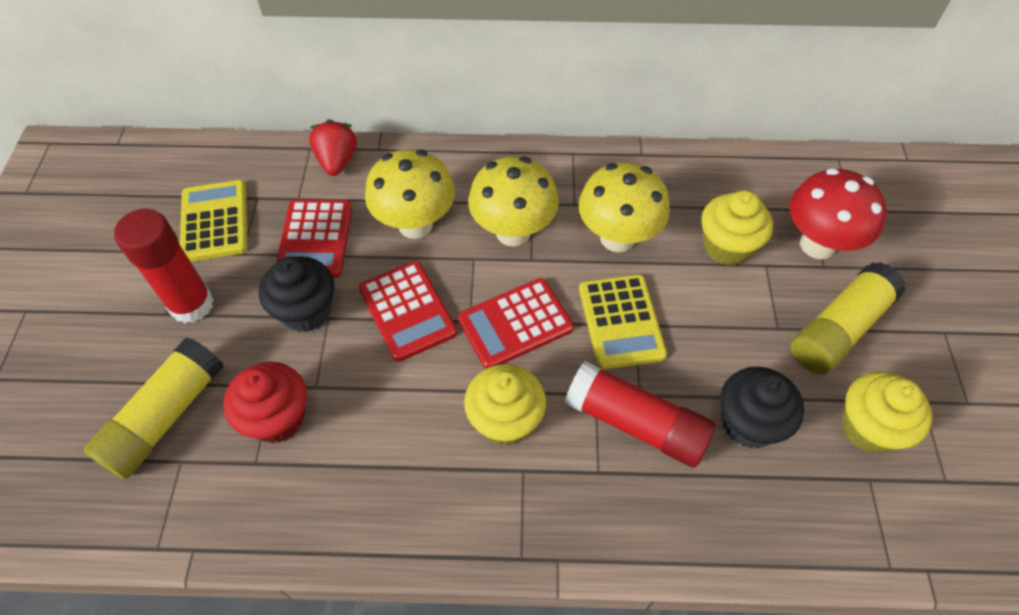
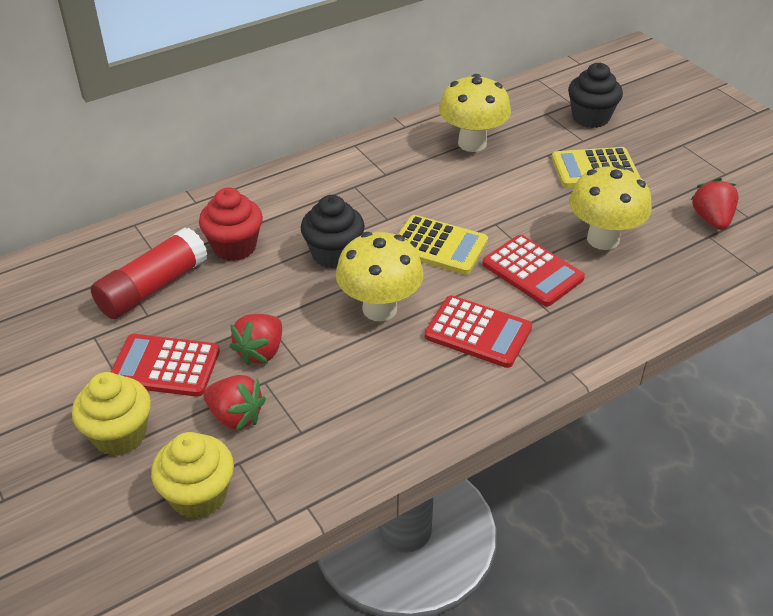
red glue stick: [114,209,214,323] [565,361,716,467] = 2 -> [90,228,208,319] = 1
red mushroom: [789,168,887,259] = 1 -> none = 0
red strawberry: [309,119,357,176] = 1 -> [204,375,266,431] [229,314,282,365] [691,178,739,230] = 3
yellow cupcake: [464,364,546,446] [701,190,773,266] [841,371,932,453] = 3 -> [72,372,151,456] [151,432,234,519] = 2
yellow glue stick: [83,337,224,479] [790,262,906,375] = 2 -> none = 0

